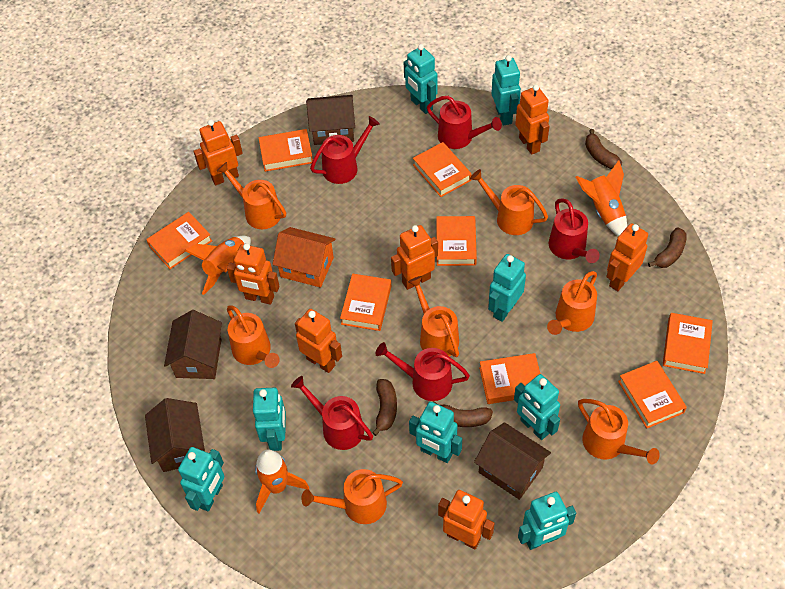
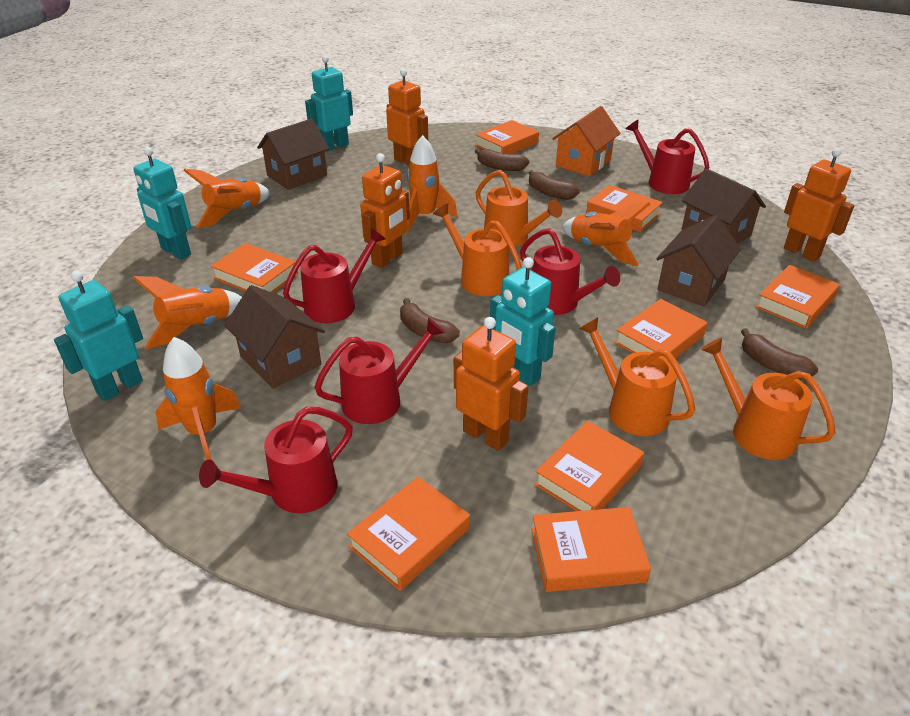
orange robot: [194,119,243,186] [227,243,280,305] [295,309,342,373] [391,225,438,290] [438,490,495,549] [515,84,549,155] [606,223,648,291] = 7 -> [360,153,410,268] [386,69,428,166] [454,317,528,451] [784,148,854,262] = 4
orange rocket: [184,236,251,295] [255,450,309,513] [575,160,627,236] = 3 -> [133,276,242,349] [155,337,241,460] [184,169,271,228] [407,135,457,232] [562,202,650,266] = 5
orange watering can: [217,162,286,229] [227,305,280,368] [301,469,403,524] [408,276,459,357] [470,169,548,235] [547,271,597,335] [578,399,660,464] = 7 -> [433,204,522,296] [476,170,562,247] [579,317,695,436] [701,337,836,460] = 4
turquoise robot: [178,447,225,512] [253,388,286,451] [404,44,438,114] [409,402,462,463] [488,254,526,322] [491,55,521,126] [514,374,560,440] [518,492,576,550] = 8 -> [54,271,143,401] [133,147,191,260] [305,55,353,152] [490,257,555,386] = 4

